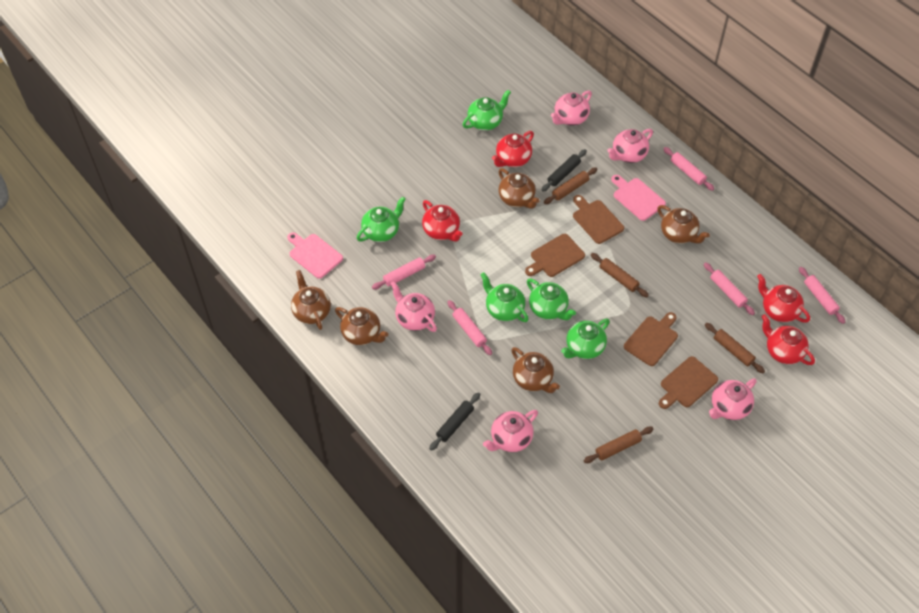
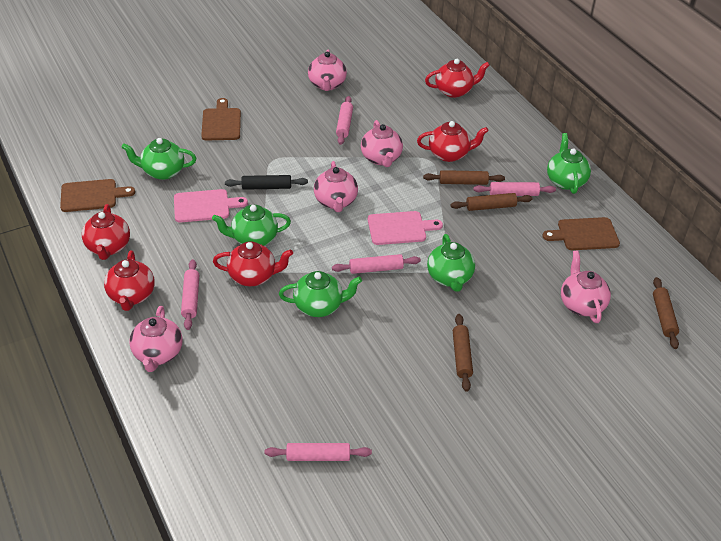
black rolling pin: [429,392,480,451] [541,149,587,192] = 2 -> [225,175,308,190] = 1
brown cutting board: [525,234,585,277] [573,195,624,244] [624,312,678,366] [659,356,718,409] = 4 -> [60,179,135,212] [201,98,241,141] [542,217,620,250] = 3
brown teapot: [291,270,331,330] [335,307,388,345] [498,168,540,209] [511,347,560,393] [657,205,710,244] = 5 -> none = 0
red teapot: [422,200,462,241] [492,131,534,167] [757,274,810,323] [762,314,815,365] = 4 -> [82,204,130,260] [104,251,155,311] [213,241,293,286] [417,121,488,162] [425,59,490,98] = 5

